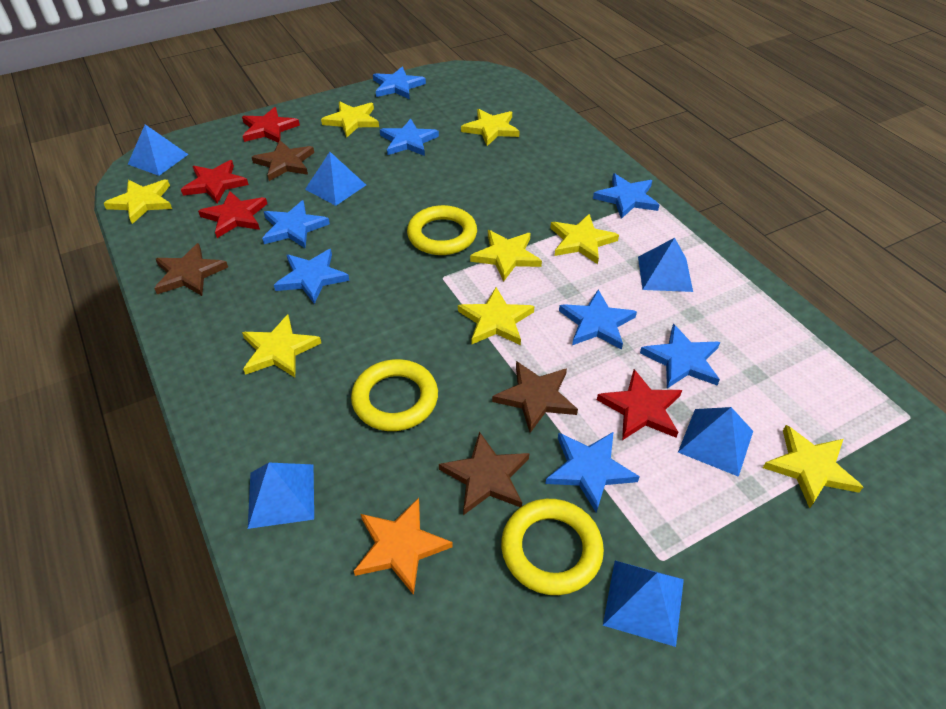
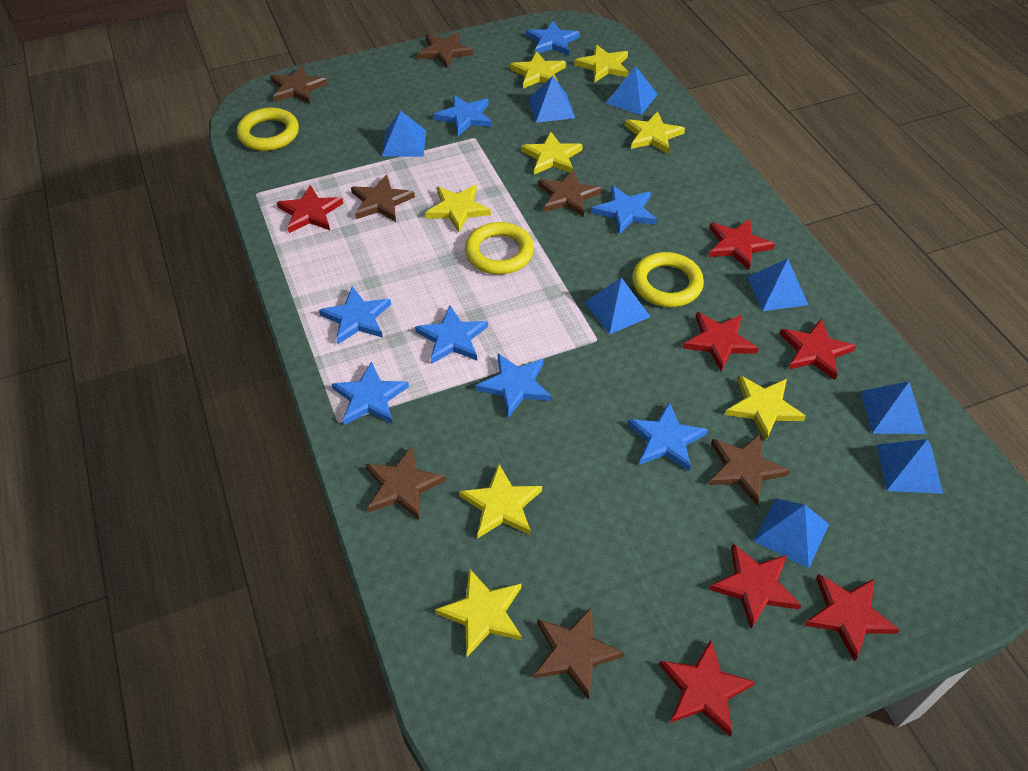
blue pyramid: [128,124,189,176] [248,463,314,529] [305,152,366,206] [603,561,684,647] [638,238,693,292] [678,407,753,477] = 6 -> [382,110,426,157] [529,76,575,123] [584,277,651,334] [606,66,658,115] [747,259,808,311] [754,498,829,569] [861,382,926,434] [876,439,943,494] = 8
brown star: [154,243,228,296] [252,140,314,181] [439,432,529,515] [492,361,578,433] = 4 -> [271,65,328,104] [351,174,415,222] [365,446,446,520] [417,32,473,68] [534,607,625,700] [538,169,602,217] [709,434,790,505] = 7
orange star: [354,498,453,595] = 1 -> none = 0
red star: [181,160,249,204] [198,191,267,238] [242,107,300,143] [597,369,682,440] = 4 -> [277,185,343,233] [659,640,755,736] [683,312,759,371] [708,219,775,270] [709,544,801,629] [780,318,856,380] [804,574,900,662] = 7

